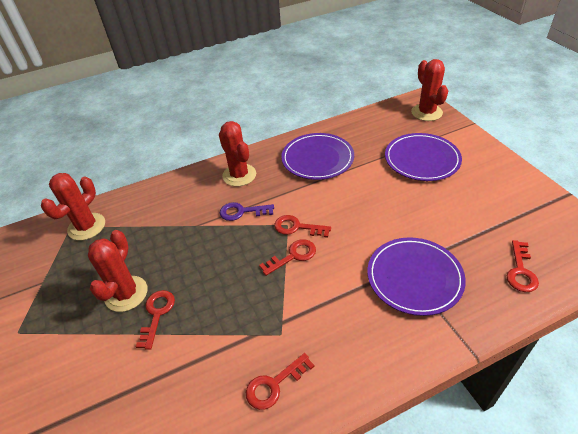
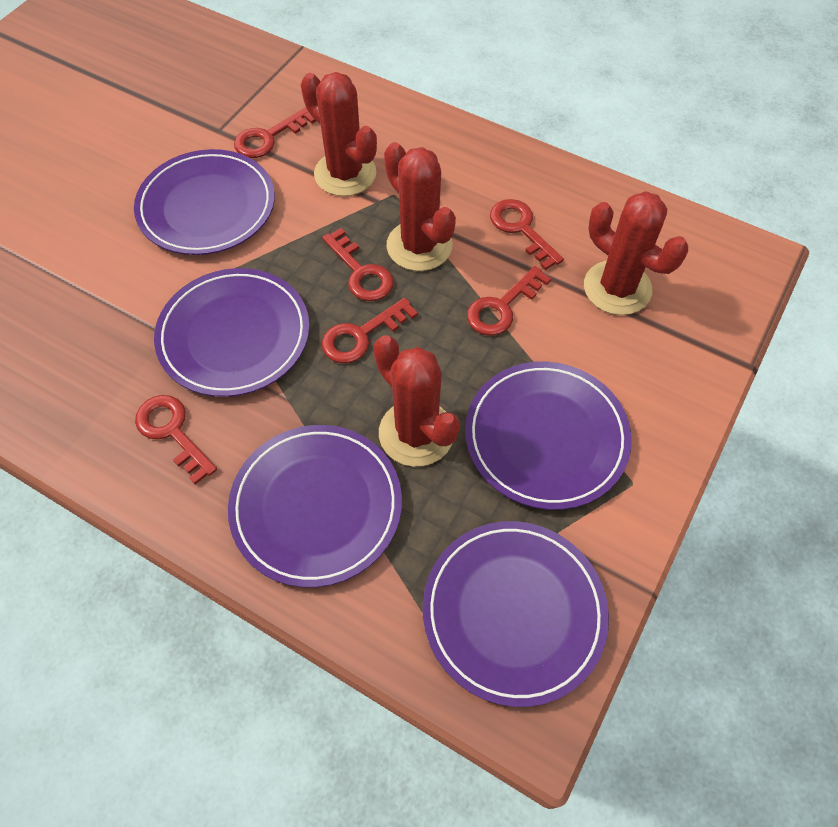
purple key: [220,202,274,221] = 1 -> none = 0
purple plate: [281,133,354,180] [367,237,466,316] [385,133,462,181] = 3 -> [134,149,275,255] [154,268,309,397] [228,425,402,587] [423,521,609,707] [465,362,632,510] = 5
red key: [136,290,175,350] [246,353,314,410] [259,239,316,276] [274,215,331,238] [507,240,539,292] = 5 -> [135,395,217,485] [234,107,316,158] [322,228,393,301] [322,298,418,363] [467,266,551,336] [490,199,564,270] = 6

